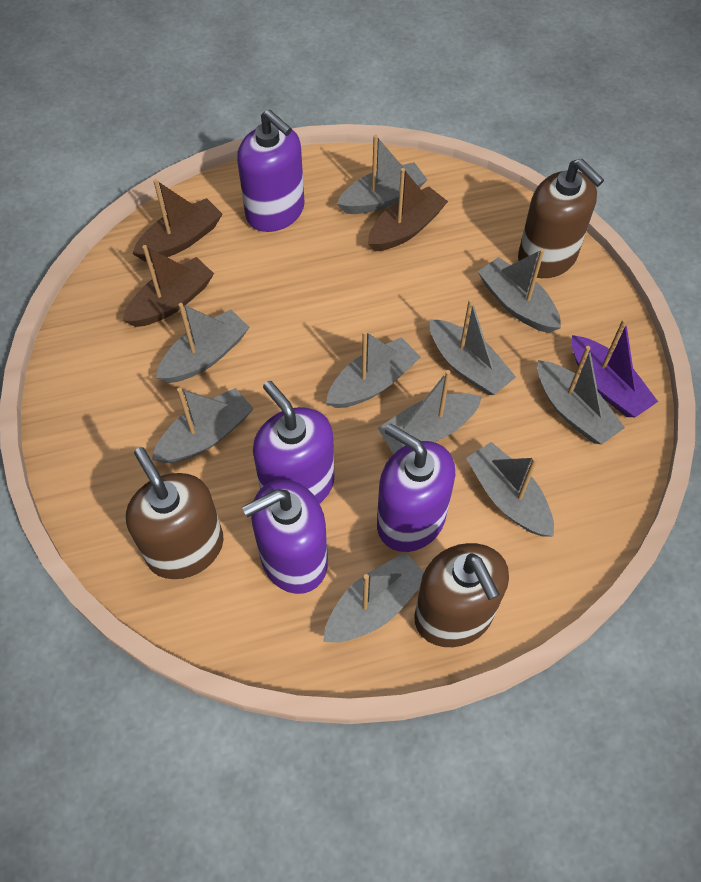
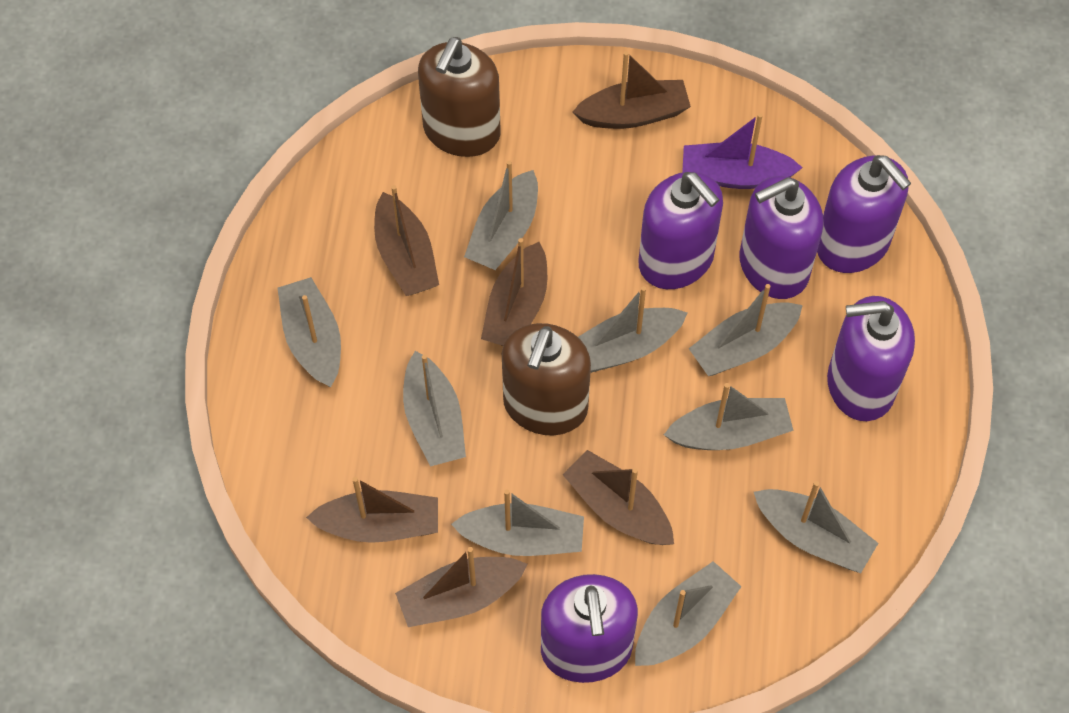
brown boat: [123,245,214,327] [133,179,223,262] [368,168,448,251] = 3 -> [306,477,438,543] [374,185,439,296] [395,547,528,627] [481,238,547,346] [563,450,674,545] [573,51,691,129] = 6
brown soap dispenser: [126,447,224,579] [414,543,509,647] [518,159,604,278] = 3 -> [418,37,501,157] [502,323,591,435] = 2
grey boat: [152,388,254,463] [156,303,250,383] [323,552,424,643] [326,331,420,408] [337,135,427,214] [378,370,482,453] [430,299,516,395] [466,442,554,537] [478,249,561,333] [538,346,625,444] = 10 -> [278,277,341,387] [403,351,466,467] [451,489,584,556] [464,160,538,270] [578,286,688,373] [635,561,741,666] [664,383,794,450] [689,284,803,376] [754,481,878,573] = 9
purple soap dispenser: [237,109,305,232] [242,480,328,594] [253,381,334,504] [377,424,455,552] = 4 -> [541,574,638,683] [638,172,723,289] [739,176,823,299] [817,155,911,273] [827,296,915,421] = 5

